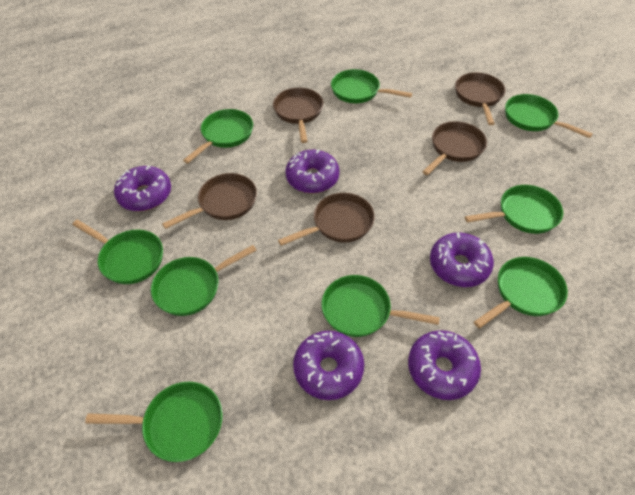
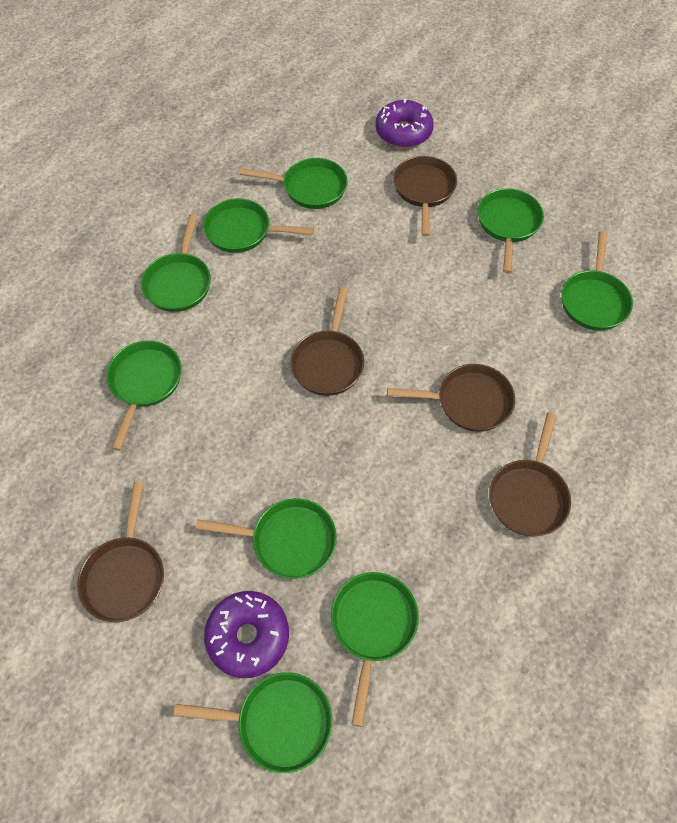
purple donut: [114,166,171,211] [285,149,339,194] [293,331,364,400] [408,330,481,400] [430,233,494,287] = 5 -> [204,591,289,678] [375,99,434,148] = 2

